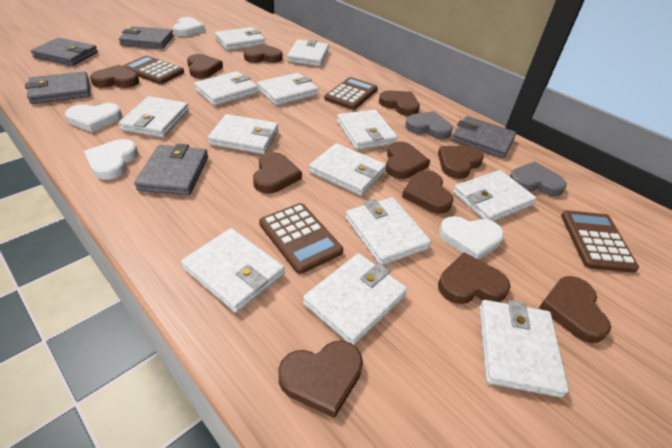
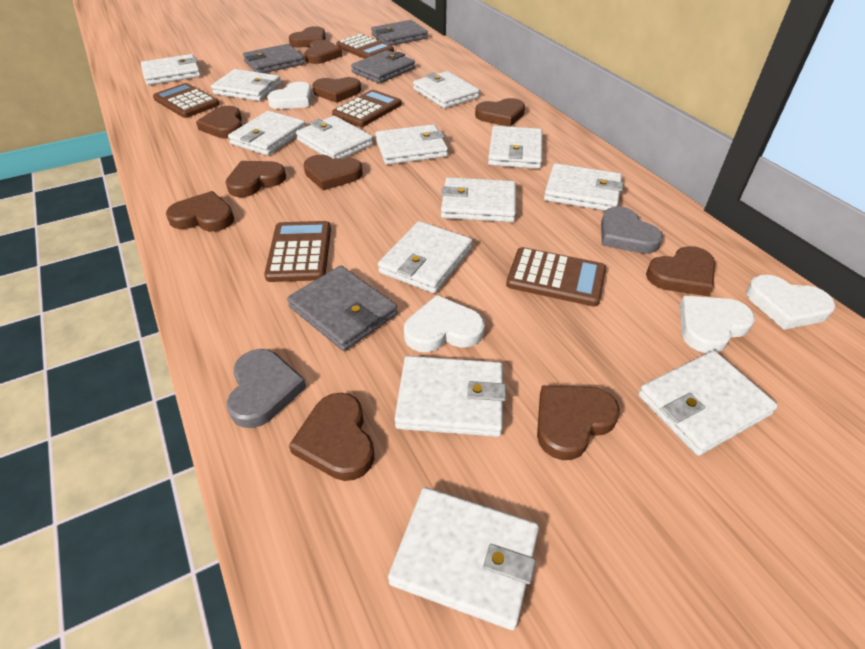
brown calculator: [123,56,184,84] [259,203,343,274] [324,77,378,110] [561,210,639,273] = 4 -> [153,83,220,118] [264,221,331,282] [332,90,402,127] [336,34,394,59] [506,247,606,307] = 5
grey wallet: [25,71,90,104] [31,38,98,66] [119,26,174,49] [134,144,208,195] [451,116,516,158] = 5 -> [243,44,304,73] [287,266,398,351] [351,50,415,83] [371,20,428,46] = 4

